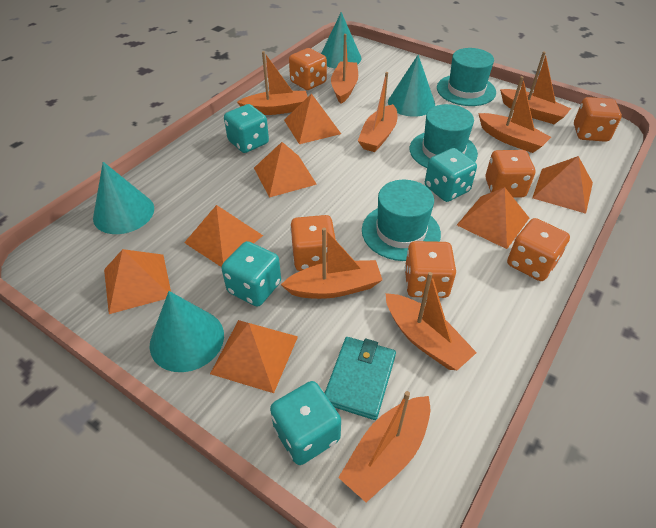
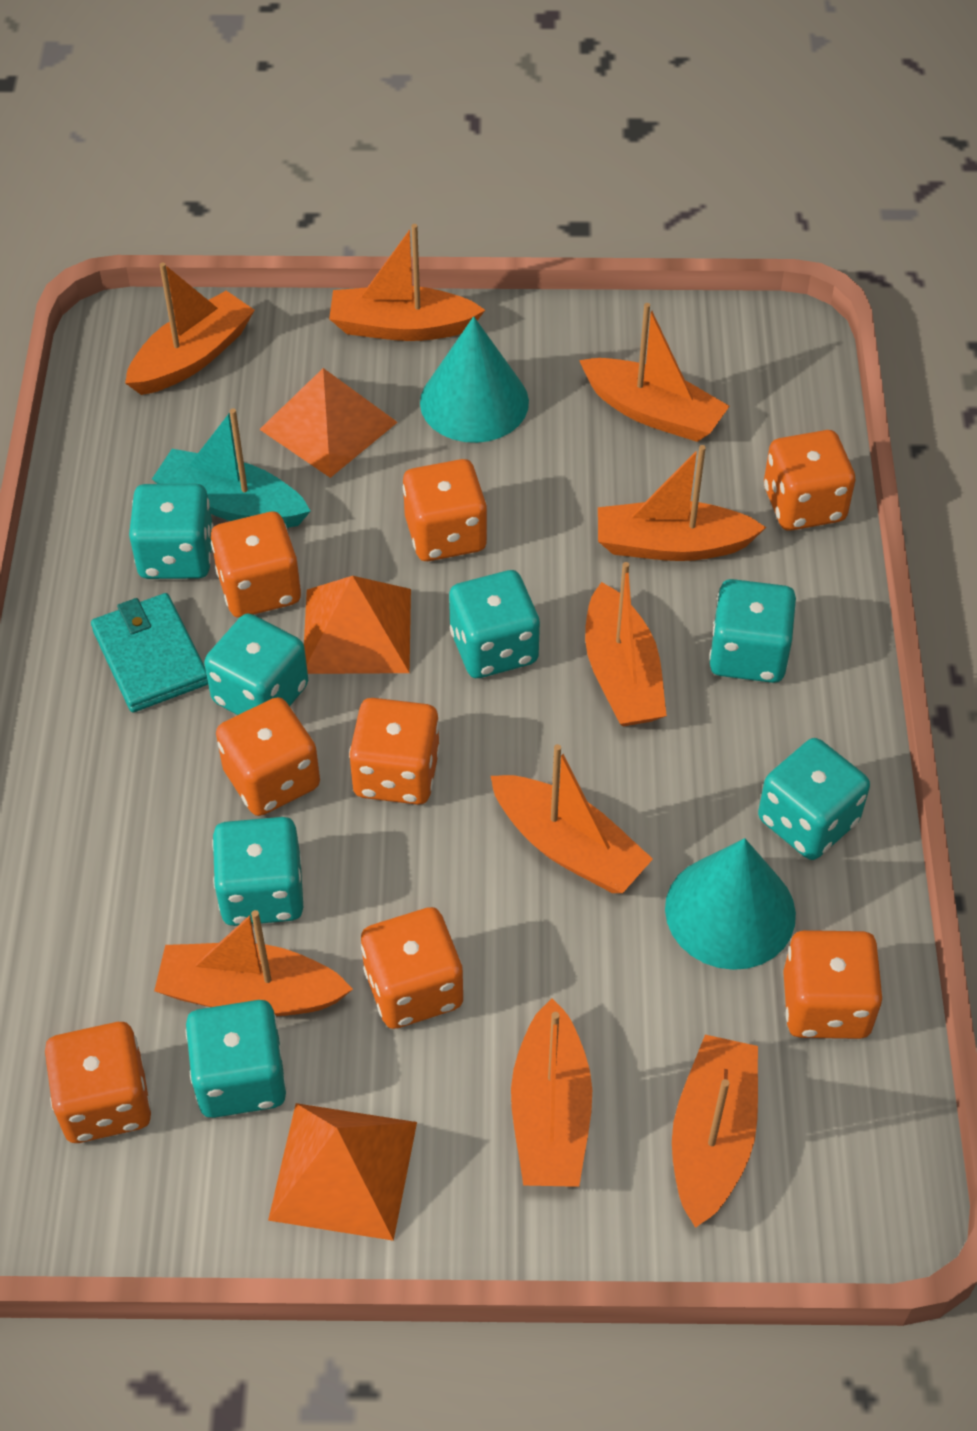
orange boat: [237,51,307,115] [281,228,382,299] [331,34,358,104] [338,391,430,503] [358,72,397,152] [385,272,477,370] [478,76,551,153] [500,51,571,124] = 8 -> [125,262,255,395] [154,910,353,1016] [329,224,485,341] [491,744,653,893] [511,998,592,1187] [579,303,730,442] [585,562,667,726] [598,445,766,561] [672,1035,758,1228] = 9
orange dice: [289,48,327,90] [290,215,336,271] [405,241,456,298] [486,150,535,198] [507,218,570,281] [574,97,622,142] = 6 -> [45,1022,151,1143] [211,512,301,618] [216,697,320,816] [349,698,440,805] [361,907,463,1029] [403,459,487,561] [764,430,855,531] [783,930,883,1039] = 8
orange pyramid: [104,249,171,314] [184,205,263,267] [210,320,298,393] [254,142,317,198] [284,94,341,144] [457,187,529,249] [533,156,593,214] = 7 -> [259,368,398,478] [268,1103,417,1241] [304,576,411,674] = 3
turquoise boat: none = 0 -> [152,408,311,528] = 1
turquoise cone: [93,162,154,234] [150,291,224,372] [321,12,361,69] [388,55,435,117] = 4 -> [420,316,529,443] [665,838,796,970] = 2
turquoise dice: [221,241,281,307] [224,104,269,153] [270,381,341,465] [425,148,477,202] = 4 -> [129,484,214,579] [185,1000,287,1118] [204,614,308,715] [212,817,303,926] [449,570,540,678] [709,579,796,683] [758,738,870,860] = 7
turquoise hat: [362,180,441,261] [410,104,478,168] [437,48,496,106] = 3 -> none = 0

